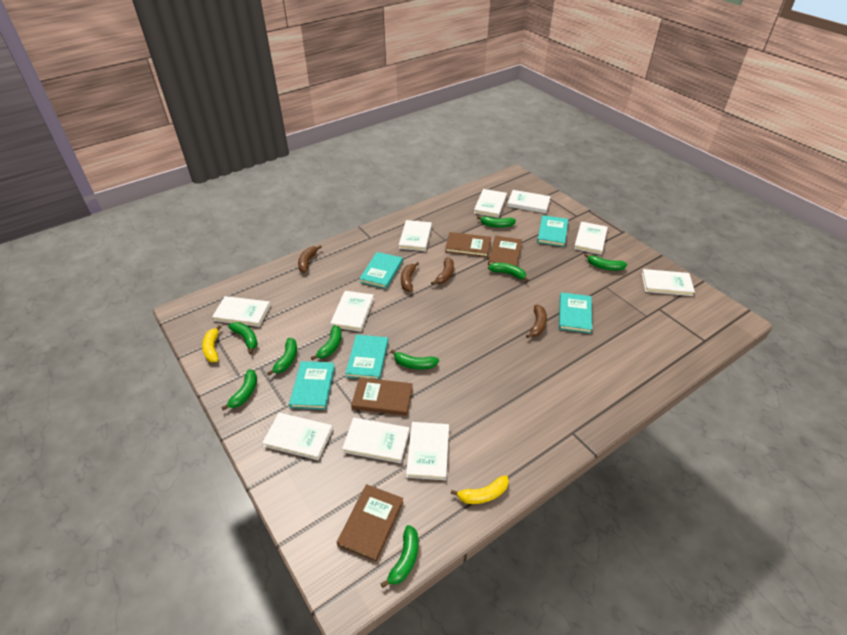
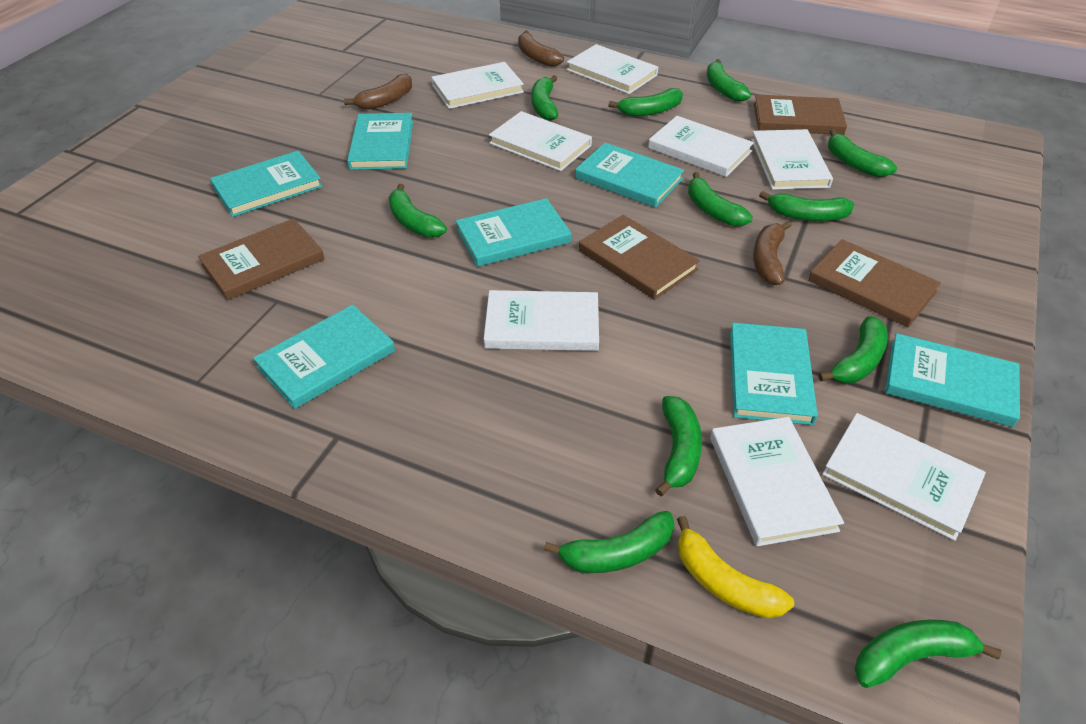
brown banana: [298,245,322,272] [401,262,419,292] [431,257,454,285] [526,305,547,338] = 4 -> [344,74,412,110] [518,30,564,67] [753,221,792,285] = 3
green banana: [221,369,257,410] [228,322,258,354] [267,338,297,376] [311,325,342,360] [381,525,418,588] [390,349,439,369] [477,216,516,228] [488,263,529,282] [584,254,627,271] = 9 -> [389,184,447,238] [531,75,558,121] [544,511,674,573] [608,88,683,116] [655,396,702,497] [688,172,753,226] [707,59,751,102] [759,191,854,221] [818,316,888,383] [828,129,897,177] [855,620,1001,688] = 11
turquoise book: [289,361,335,410] [345,335,388,380] [359,252,403,289] [537,215,568,247] [559,292,592,334] = 5 -> [210,151,323,217] [253,305,395,409] [347,113,413,170] [456,198,571,267] [575,143,684,208] [730,323,818,425] [885,333,1020,427] = 7
white book: [212,296,271,327] [262,413,333,460] [330,291,374,332] [342,418,410,463] [399,220,432,251] [406,422,449,480] [474,189,507,218] [507,190,551,213] [574,222,608,255] [642,269,695,296] = 10 -> [431,62,524,109] [484,290,599,351] [489,111,592,171] [567,44,658,94] [648,116,754,177] [710,417,844,546] [751,129,833,190] [822,413,986,541] = 8
yellow banana: [202,325,221,362] [451,475,509,504] = 2 -> [677,516,794,619] = 1

